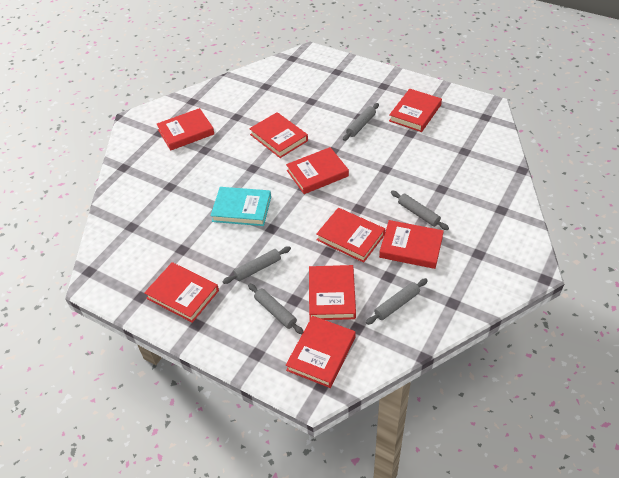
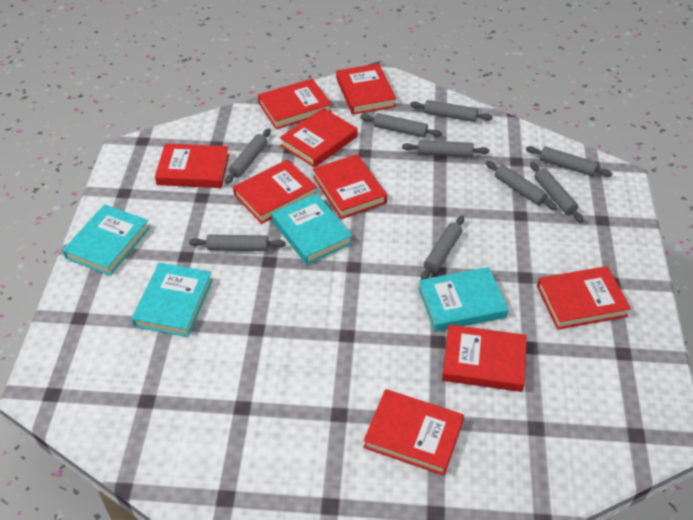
grey rolling pin: [222,246,291,284] [248,284,303,334] [343,103,379,141] [366,278,428,325] [391,191,449,230] = 5 -> [189,234,286,251] [225,128,271,184] [360,113,442,137] [402,140,489,157] [410,100,493,122] [421,216,464,280] [486,161,558,210] [526,146,613,177] [530,162,584,223] = 9
turquoise book: [211,187,271,226] = 1 -> [63,204,150,276] [131,263,213,337] [272,194,352,265] [418,267,508,332] = 4

